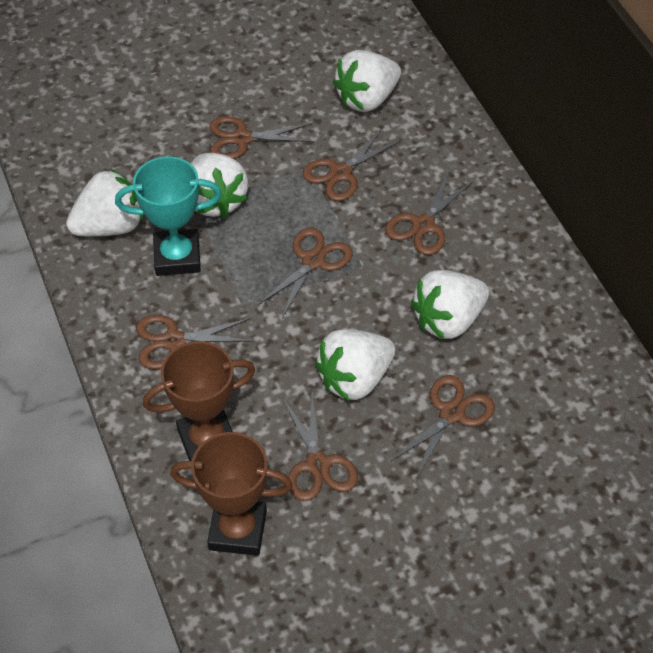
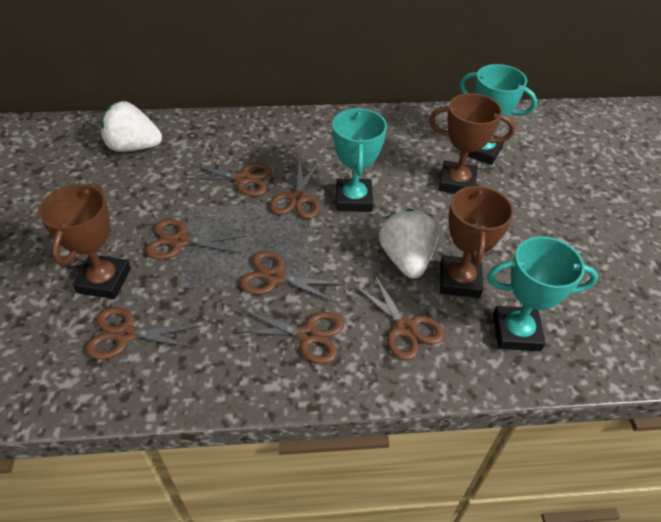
brown trophy: [143,341,255,461] [170,432,293,556] = 2 -> [38,182,131,299] [429,93,515,193] [440,184,514,298] = 3
turquoise trophy: [115,156,222,276] = 1 -> [332,108,387,212] [460,64,537,165] [487,236,598,351] = 3
white strawberry: [66,169,143,236] [191,153,248,218] [315,329,395,401] [333,50,401,112] [411,270,489,339] = 5 -> [101,101,162,152] [379,209,438,279] = 2

